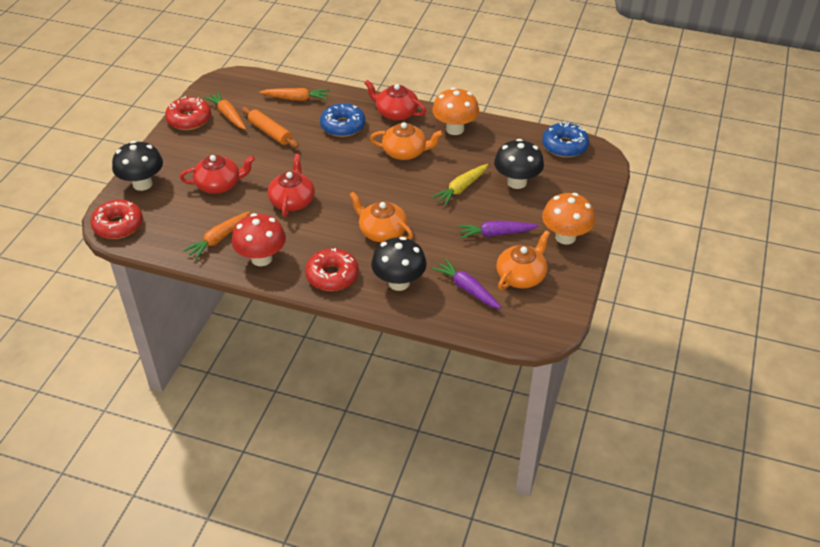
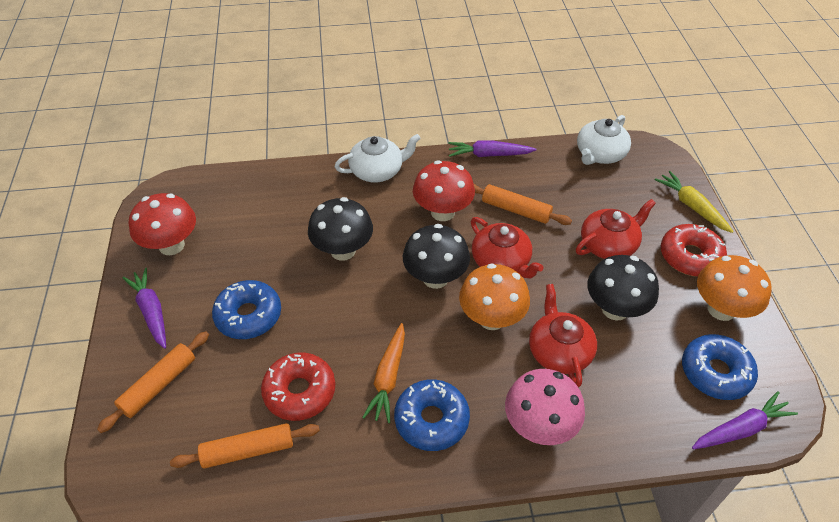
blue donut: [320,103,365,137] [542,122,589,158] = 2 -> [212,280,281,339] [394,379,470,451] [682,334,758,400] = 3
orange carrot: [183,211,250,260] [203,91,246,130] [259,88,329,101] = 3 -> [362,323,405,423] = 1
orange rolling pin: [241,107,299,148] = 1 -> [97,331,209,433] [170,423,320,468] [474,184,572,225] = 3
orange teapot: [349,192,413,242] [370,122,443,160] [496,230,550,290] = 3 -> none = 0
pink mushroom: none = 0 -> [505,369,585,445] = 1
purple carrot: [432,258,502,309] [458,221,539,239] = 2 -> [122,268,166,349] [448,140,537,157] [692,391,798,449] = 3
red donut: [90,199,143,239] [165,96,211,130] [305,248,359,291] = 3 -> [261,353,335,421] [661,224,727,277] = 2
red mushroom: [232,213,286,266] = 1 -> [129,193,196,255] [413,160,475,221] = 2
white teapot: none = 0 -> [334,134,421,182] [577,115,631,165] = 2

